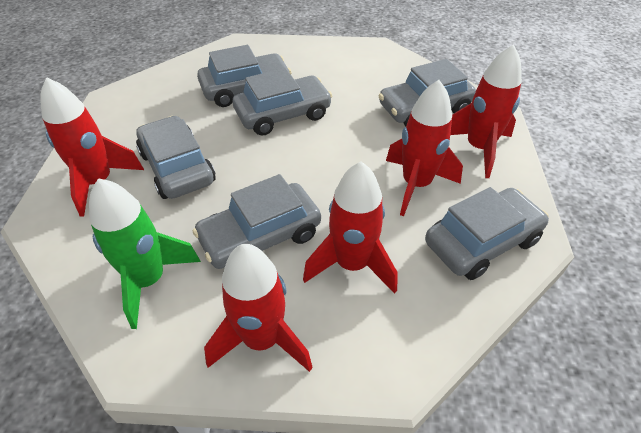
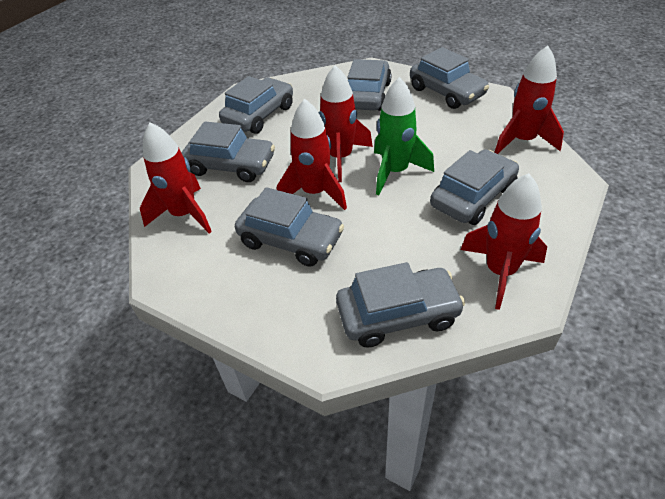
grey car: [136,116,216,199] [193,174,321,269] [197,45,292,107] [233,68,332,136] [378,59,476,126] [425,187,549,280] = 6 -> [182,121,275,182] [219,76,293,134] [235,187,344,267] [336,262,465,348] [347,59,392,111] [410,47,489,109] [430,149,519,225] = 7

